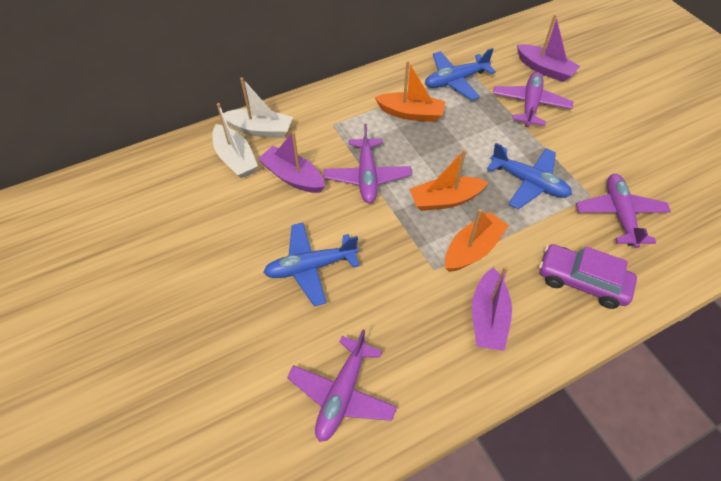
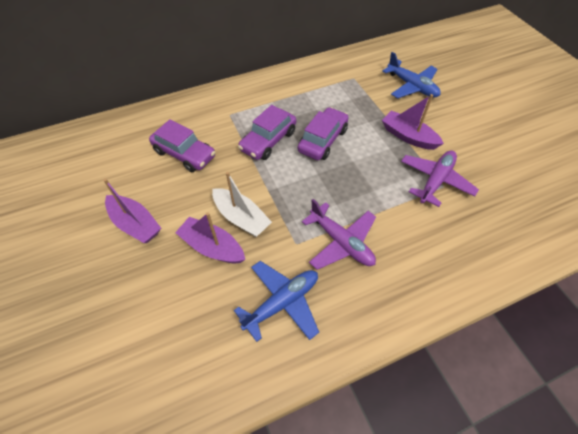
blue plane: [263,223,360,306] [425,48,496,100] [487,143,572,209] = 3 -> [234,261,319,342] [382,52,441,99] = 2
orange boat: [374,61,445,122] [410,149,488,211] [445,209,509,272] = 3 -> none = 0
purple car: [539,244,637,309] = 1 -> [149,119,215,172] [238,105,296,160] [297,107,349,160] = 3
purple plane: [287,329,397,442] [324,124,412,203] [493,72,573,127] [576,174,671,248] = 4 -> [302,199,376,270] [401,151,479,207] = 2
white boat: [212,103,258,178] [223,77,293,138] = 2 -> [212,172,272,237] = 1

